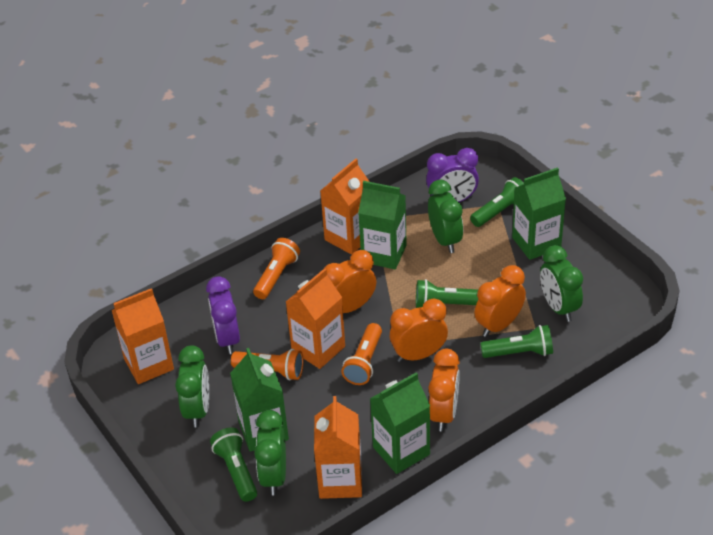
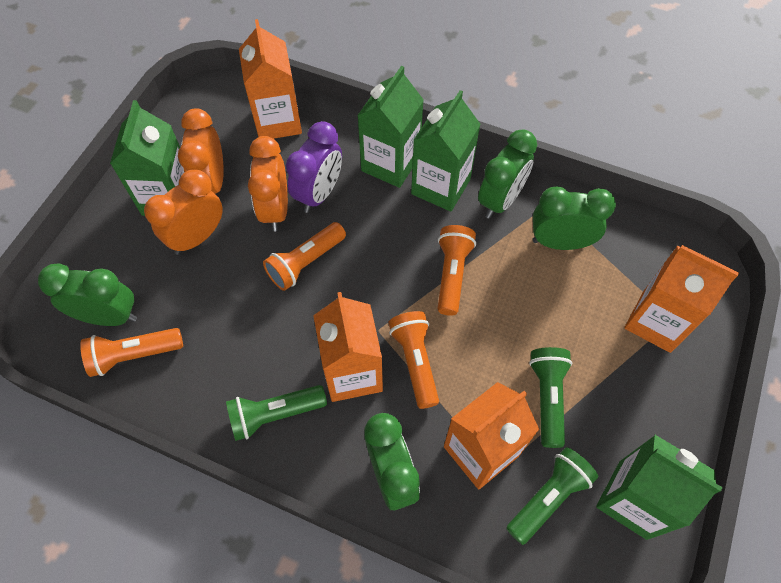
green flashlight: [210,428,257,502] [416,279,478,308] [470,177,524,227] [480,325,553,358] = 4 -> [226,385,327,441] [506,447,598,545] [529,347,573,448] = 3
orange clock: [325,250,376,313] [390,299,448,362] [428,349,460,431] [475,265,526,337] = 4 -> [144,169,223,255] [178,108,224,194] [248,136,288,232] = 3
orange flashlight: [231,349,304,380] [253,238,300,299] [341,323,382,385] = 3 -> [80,328,183,377] [263,222,346,291] [388,311,439,409] [437,225,476,316] = 4
purple clock: [206,276,240,354] [426,148,479,202] = 2 -> [286,121,342,213] = 1

